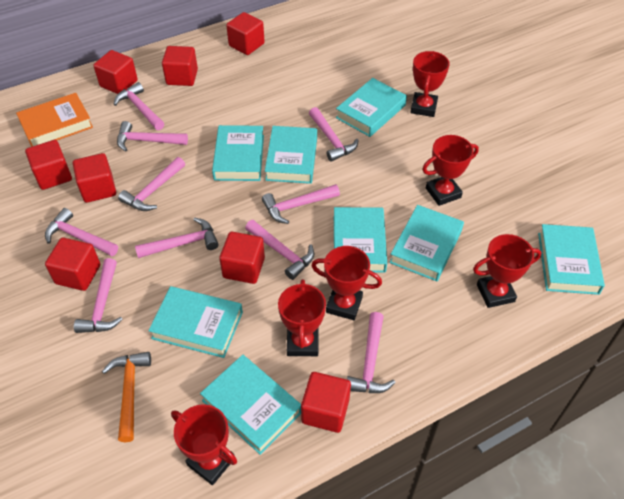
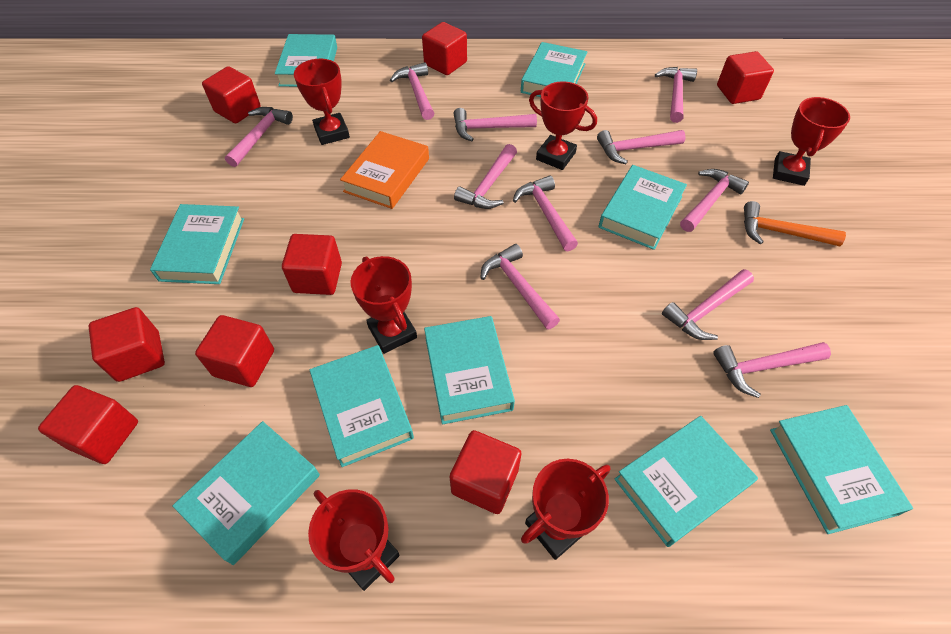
pink hammer: [45,208,118,256] [74,258,123,333] [113,82,164,130] [117,121,188,152] [118,157,185,211] [135,218,219,258] [245,220,314,280] [262,184,340,224] [309,107,359,162] [347,312,396,393] = 10 -> [225,107,293,167] [390,62,434,120] [453,108,537,141] [454,144,517,209] [480,244,560,330] [513,175,578,251] [597,130,686,164] [655,67,697,123] [662,269,754,340] [680,169,749,232] [713,342,831,398] = 11
turquoise book: [148,286,243,358] [200,355,301,455] [212,125,264,181] [265,126,317,184] [334,207,387,273] [336,78,407,137] [389,205,464,282] [538,224,605,295] = 8 -> [150,204,244,284] [172,421,320,565] [275,34,337,87] [310,345,414,467] [424,316,515,424] [521,42,587,97] [598,165,687,250] [615,416,758,547] [770,405,913,534] = 9

